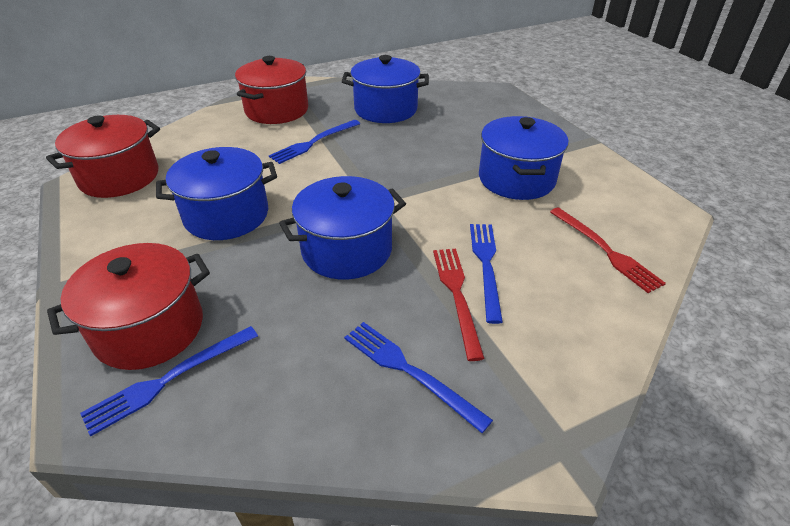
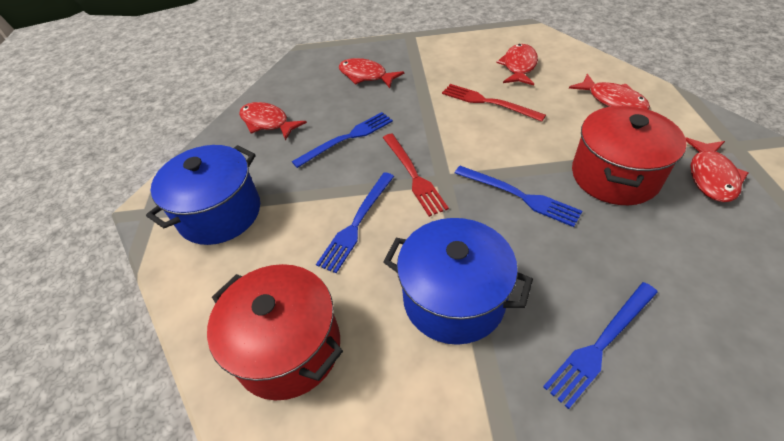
blue pot: [156,147,277,240] [279,176,406,280] [342,55,429,123] [479,116,569,200] = 4 -> [146,145,260,245] [383,218,533,345] = 2
red fish: none = 0 -> [239,102,307,141] [339,58,404,88] [496,44,538,85] [569,74,650,110] [686,137,749,202] = 5
red pot: [46,115,160,198] [47,243,210,370] [235,56,308,124] = 3 -> [207,264,343,401] [572,106,687,205] = 2

